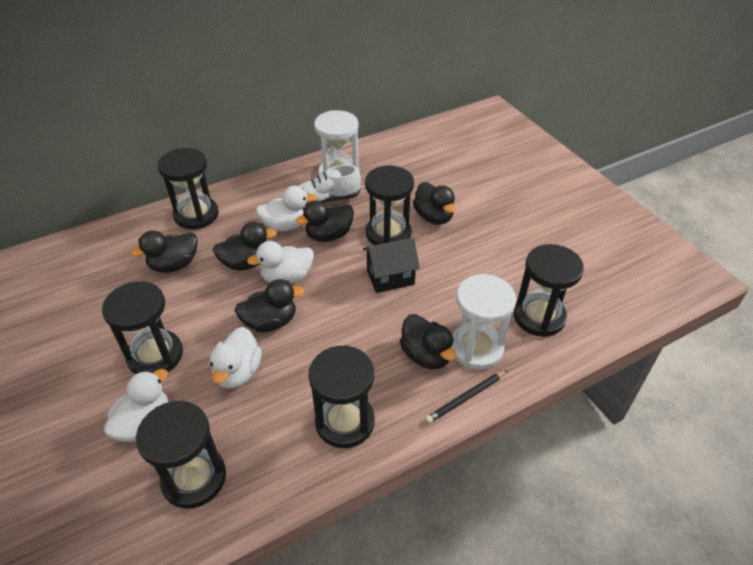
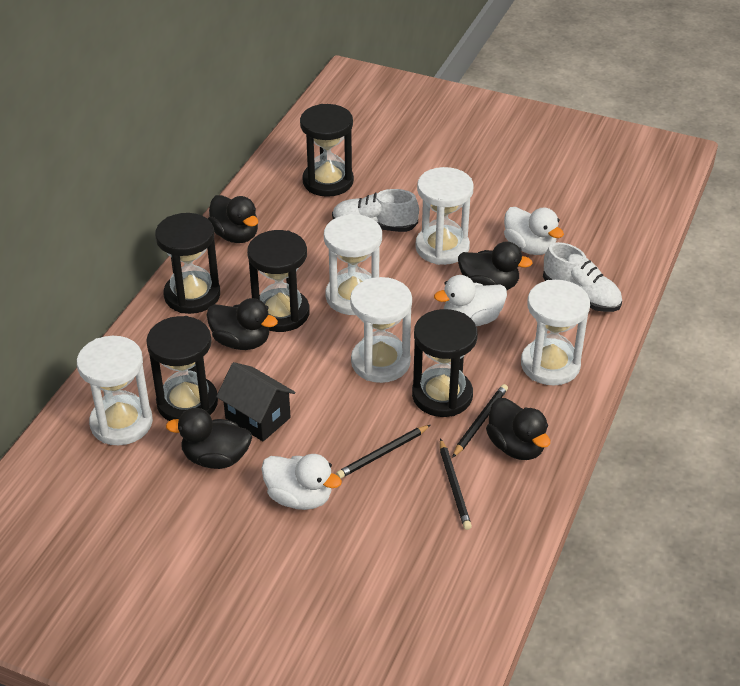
black duck: [131,231,197,273] [213,222,277,270] [234,279,305,332] [296,201,354,242] [400,314,456,369] [413,182,456,225] = 6 -> [166,408,252,469] [206,298,278,350] [208,195,258,243] [458,241,533,290] [486,398,550,460] = 5
black hourglass: [102,281,183,374] [136,401,226,509] [158,148,219,229] [308,345,374,448] [365,165,414,245] [514,244,584,337] = 6 -> [146,316,218,421] [155,213,220,314] [247,230,310,332] [300,104,354,197] [412,309,478,417] = 5
black pencil: [425,370,508,423] = 1 -> [336,425,430,479] [440,438,472,530] [452,384,508,458] = 3
white duck: [104,369,168,442] [210,327,262,389] [247,241,314,284] [256,186,316,232] = 4 -> [261,454,342,510] [434,275,507,326] [504,207,564,255] = 3
white hourglass: [314,110,360,175] [452,274,516,370] = 2 -> [77,336,153,445] [324,214,382,315] [350,277,412,383] [415,167,474,265] [521,280,590,385] = 5
white shoe: [298,164,361,206] = 1 -> [332,189,419,232] [543,242,622,312] = 2

